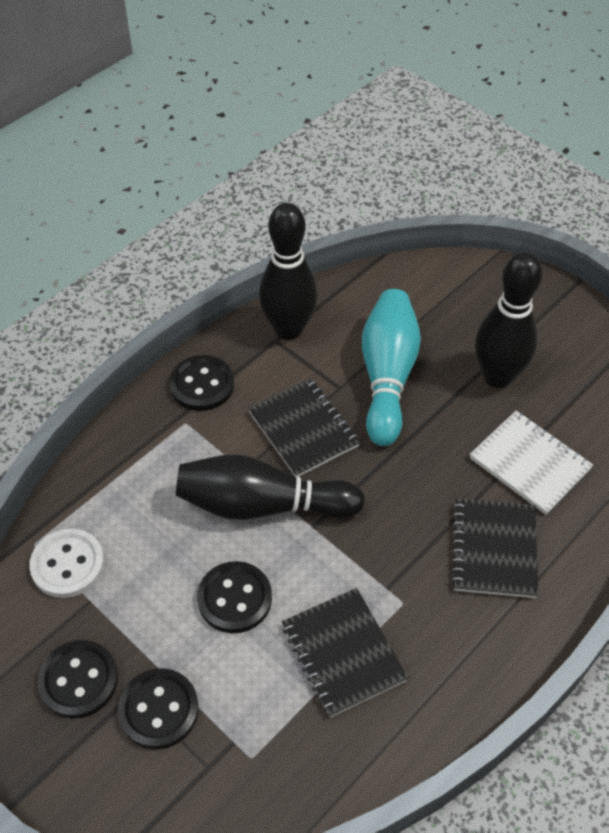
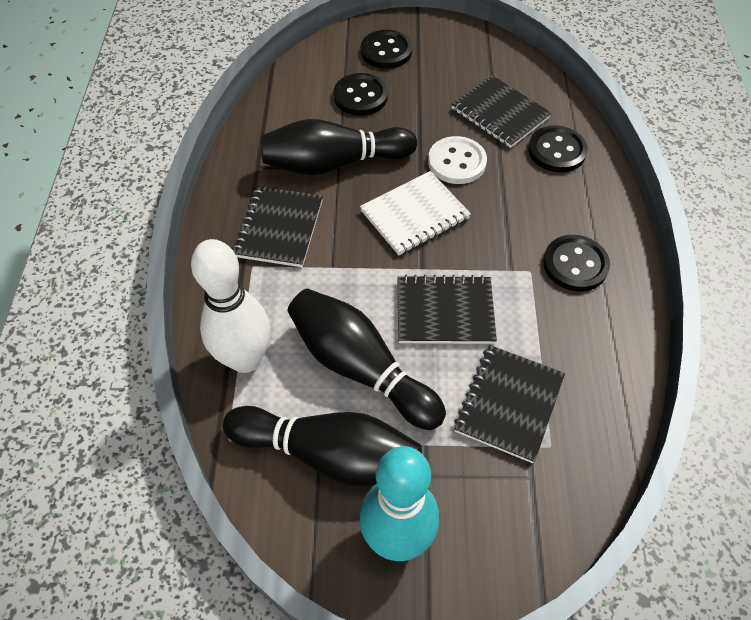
black notebook: [248,378,360,477] [282,588,408,718] [451,498,538,598] = 3 -> [232,186,323,267] [398,275,497,344] [451,75,552,148] [454,345,565,463] = 4
white bowling pin: none = 0 -> [191,239,270,373] = 1

